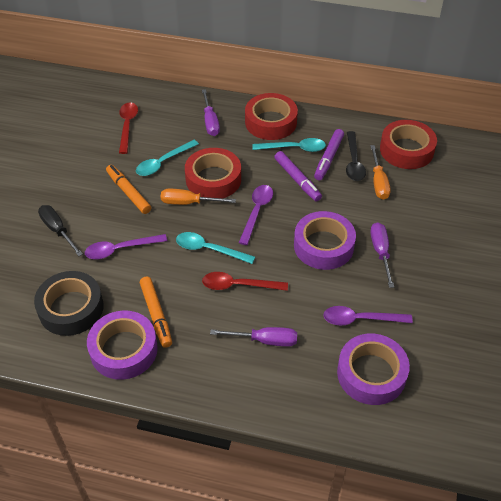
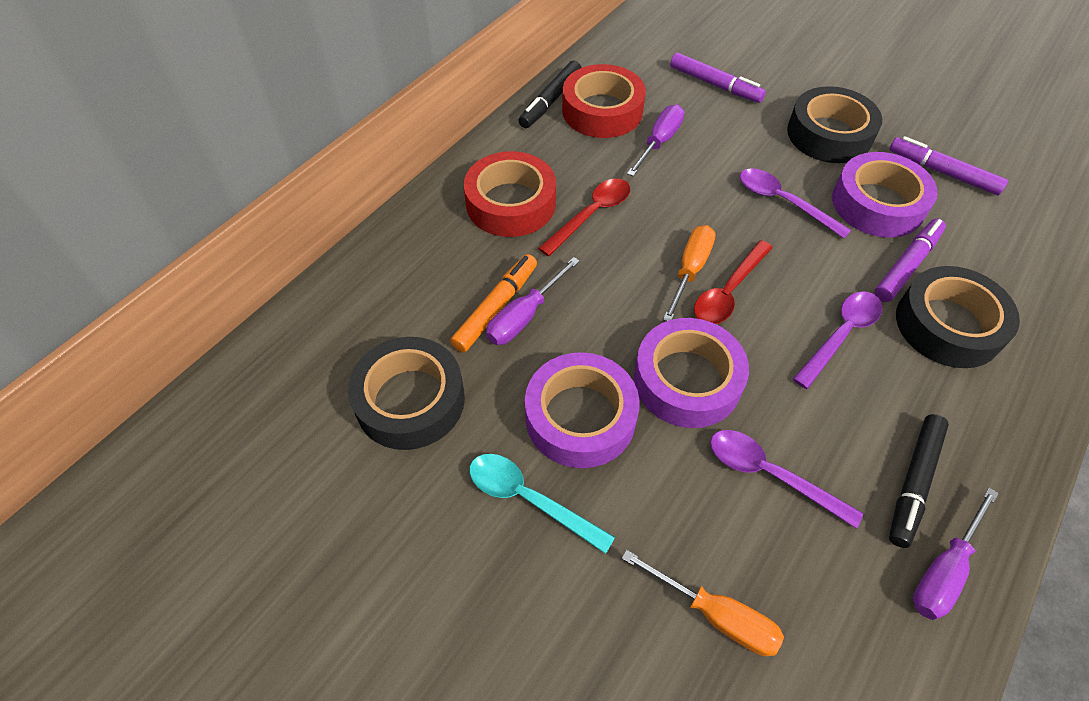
black marker: none = 0 -> [518,60,581,128] [889,414,949,548] = 2
black screwdriver: [38,205,83,256] = 1 -> none = 0
black spoon: [346,131,366,181] = 1 -> none = 0
black tape: [34,271,104,336] = 1 -> [348,337,465,450] [787,86,882,163] [896,266,1020,368] = 3
orange marker: [106,165,151,214] [140,277,172,348] = 2 -> [450,254,537,353] = 1
purple marker: [274,151,322,202] [314,129,344,181] = 2 -> [670,53,766,103] [874,219,946,302] [889,136,1008,195] = 3
red tape: [185,148,241,198] [245,93,298,140] [380,120,437,169] = 3 -> [464,151,556,237] [562,64,646,138] = 2
turquoise spoon: [136,140,199,176] [176,232,255,264] [252,138,326,152] = 3 -> [469,454,615,554] = 1

